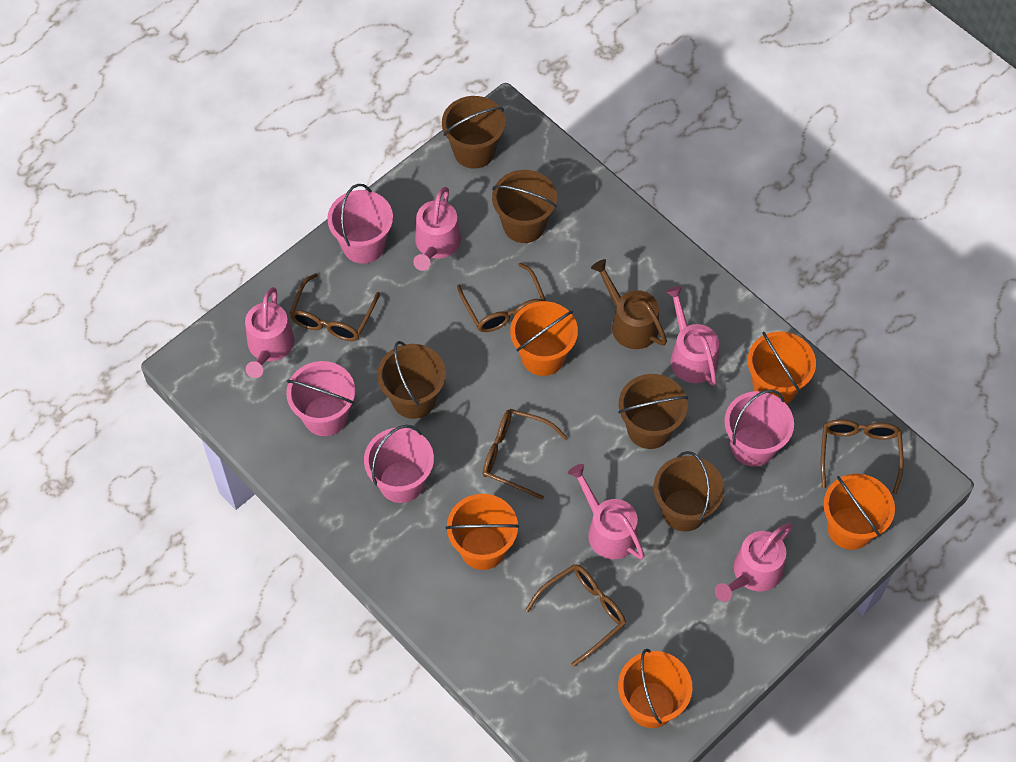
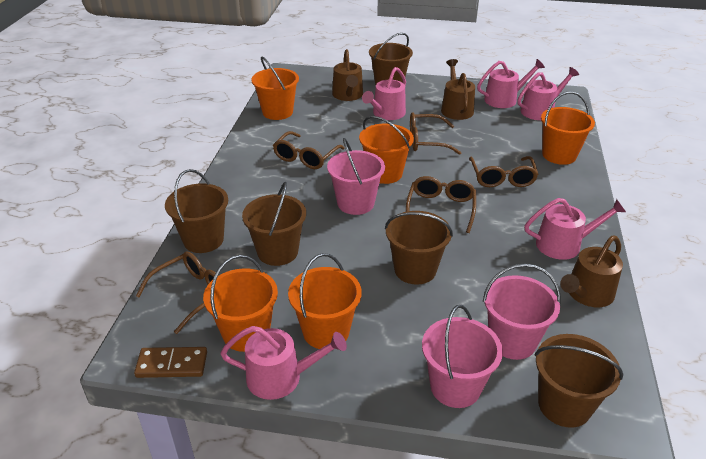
brown domino: none = 0 -> [134,347,207,378] = 1
brown watering can: [591,259,667,349] = 1 -> [332,49,363,101] [441,59,475,120] [560,236,623,307] = 3
pink bucket: [286,361,355,436] [327,184,393,264] [364,425,434,503] [724,389,794,467] = 4 -> [327,138,385,215] [422,305,503,408] [483,264,560,360] = 3

